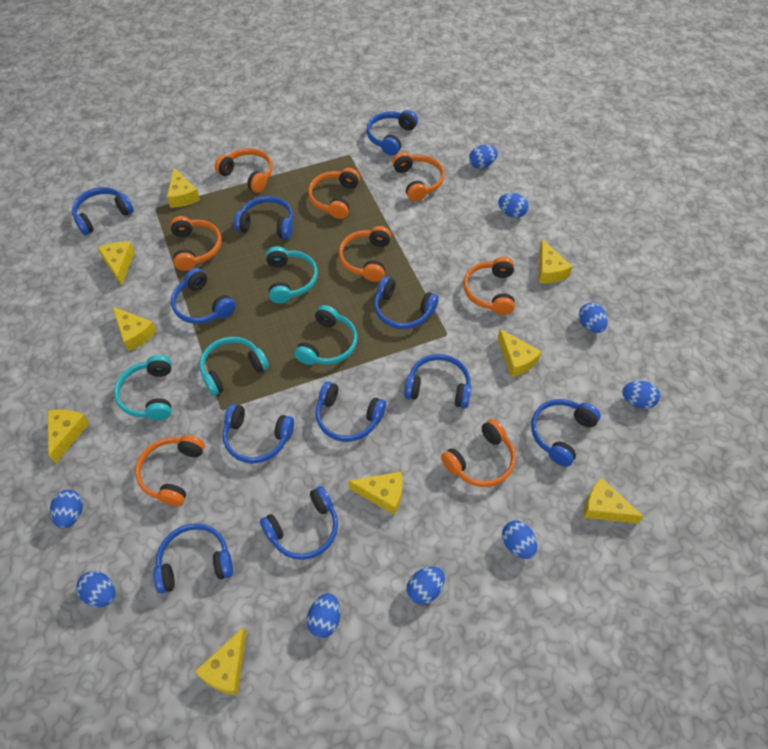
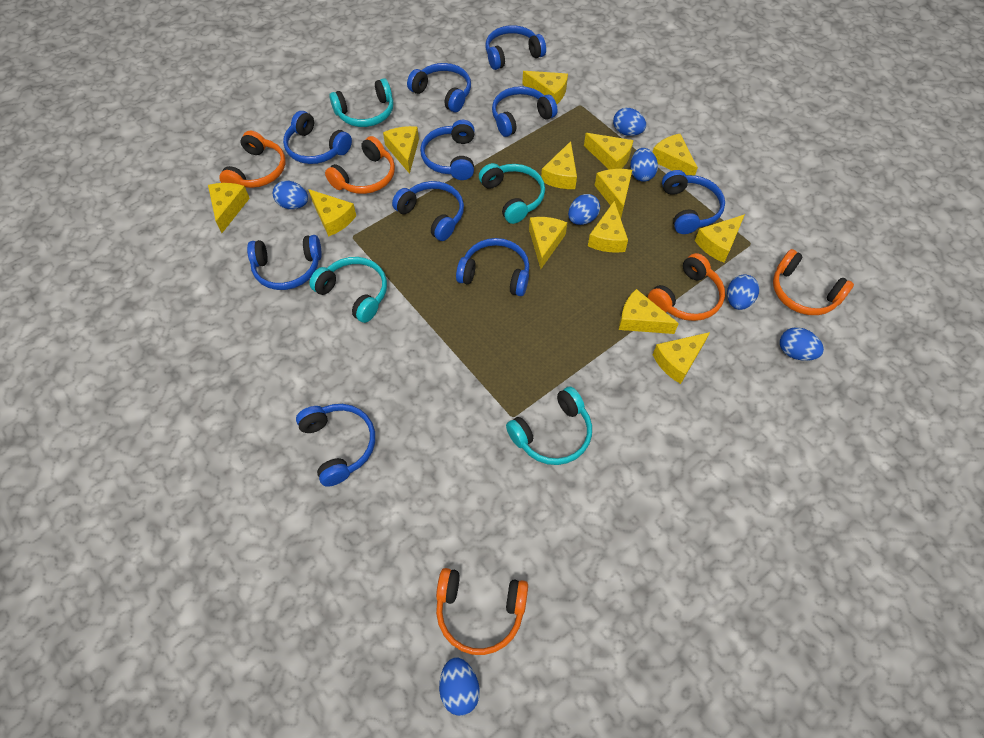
blue egg: [50,490,83,529] [76,571,115,607] [307,593,340,638] [407,567,445,604] [469,145,498,169] [498,193,529,218] [502,521,537,559] [579,303,608,333] [622,381,660,409] = 9 -> [273,181,308,209] [439,658,480,716] [568,194,600,225] [613,108,646,136] [630,148,658,182] [727,275,759,310] [780,327,824,361] = 7
blue headphones: [72,187,134,235] [153,523,233,594] [171,268,236,324] [223,404,294,463] [234,196,293,239] [260,486,338,560] [316,381,386,442] [367,110,418,156] [374,276,439,329] [404,354,471,408] [531,399,601,467] = 11 -> [247,235,322,290] [283,111,352,164] [296,404,375,487] [392,181,464,241] [407,63,471,112] [420,120,474,180] [456,238,530,296] [486,25,546,70] [492,86,558,137] [662,170,725,234] = 10
orange headphones: [135,435,205,506] [170,216,222,271] [215,148,273,193] [308,168,360,219] [339,226,391,282] [392,152,444,202] [441,419,516,487] [463,257,515,315] = 8 -> [219,131,285,188] [325,136,395,194] [436,568,528,655] [648,253,725,321] [773,249,854,315] = 5
yellow cheese: [48,409,90,464] [98,242,135,286] [113,307,157,351] [167,168,200,208] [195,627,247,695] [348,472,402,515] [497,329,542,377] [539,239,573,283] [583,478,644,523] = 9 -> [208,183,250,233] [308,189,356,237] [383,126,419,174] [522,71,568,104] [529,217,567,269] [541,141,577,189] [584,133,634,169] [588,201,628,253] [594,169,632,218] [619,289,679,334] [652,332,710,384] [653,134,698,175] [695,214,745,263] = 13

